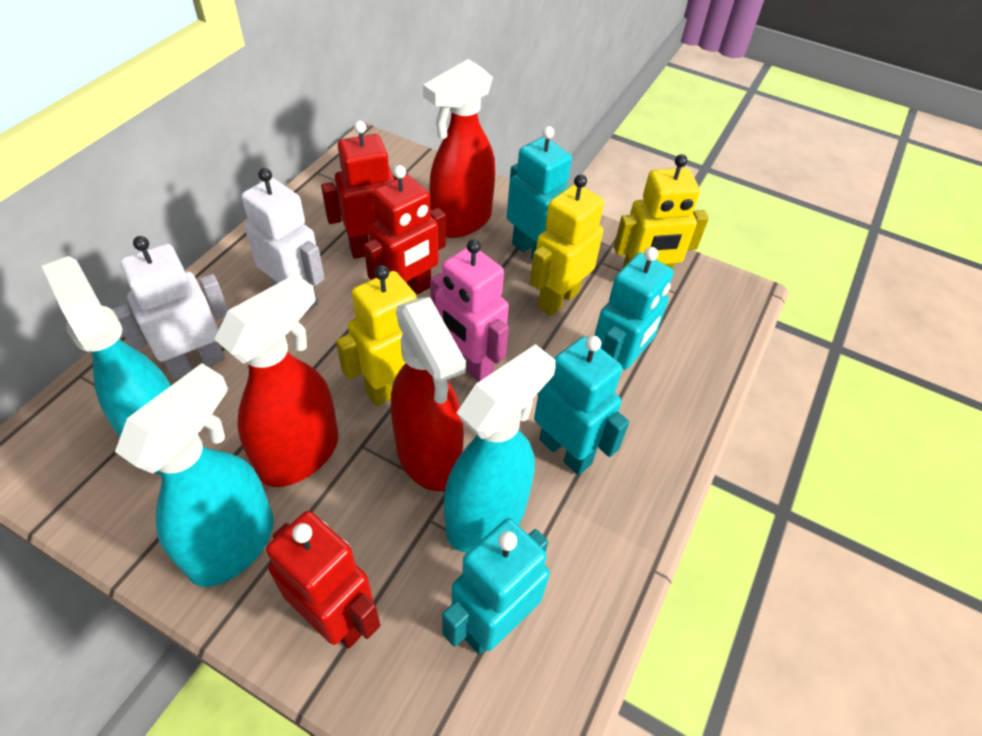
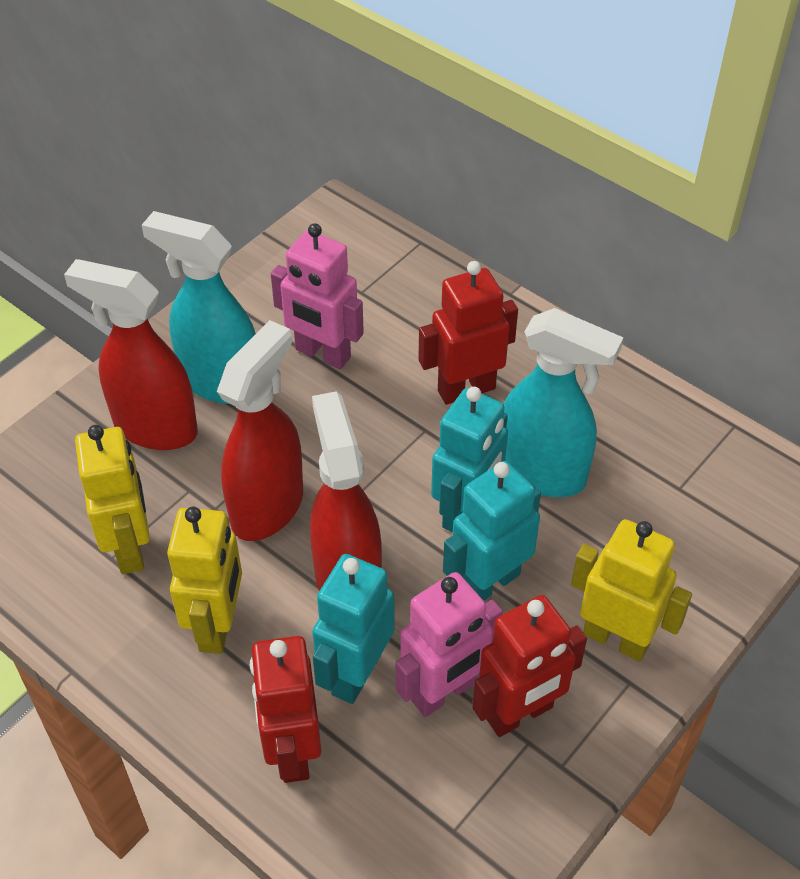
pink robot: [430,239,509,382] = 1 -> [271,223,364,369] [396,572,503,717] = 2
turquoise robot: [442,518,550,655] [507,126,572,260] [534,336,629,475] [594,247,674,370] = 4 -> [312,554,395,704] [431,387,508,533] [443,461,541,601] = 3
turquoise spray bottle: [42,256,171,475] [115,363,274,587] [444,344,556,553] = 3 -> [142,211,256,404] [504,308,623,497] = 2
white robot: [112,236,228,380] [241,168,325,311] = 2 -> none = 0

